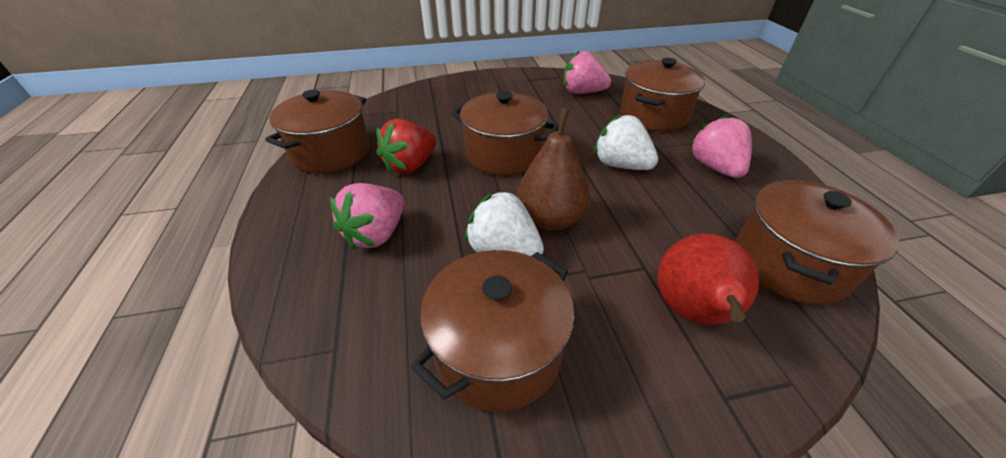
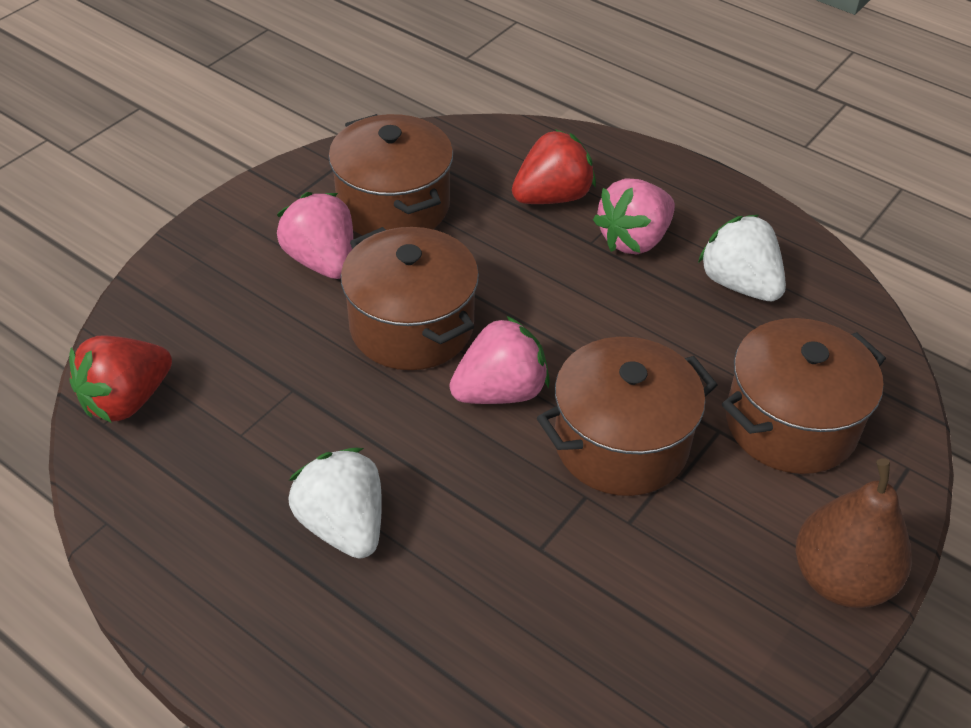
brown pot: [265,90,370,173] [411,250,575,412] [451,91,559,176] [620,58,705,131] [735,180,900,305] = 5 -> [328,114,453,235] [341,227,479,370] [537,337,718,496] [722,318,886,474] = 4
red pear: [657,233,759,325] = 1 -> none = 0
red strawberry: [377,119,436,174] = 1 -> [69,335,172,422] [512,129,596,204] = 2

